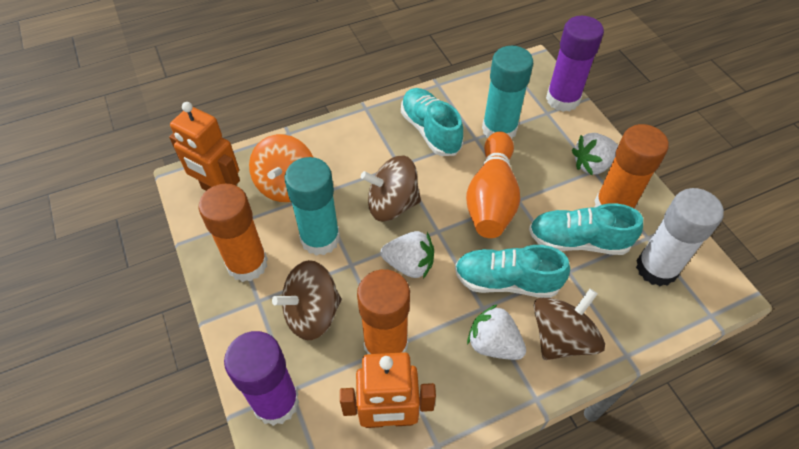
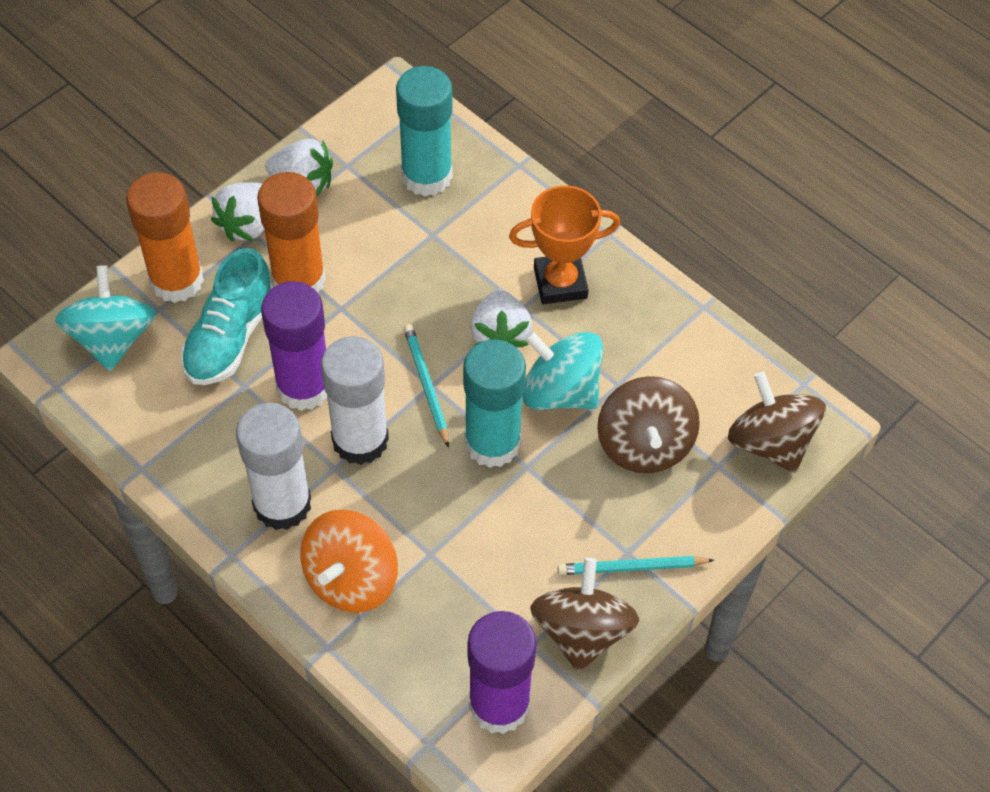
orange bowling pin: [466,132,520,238] = 1 -> none = 0
orange glue stick: [199,184,268,282] [357,269,410,354] [594,124,669,209] = 3 -> [126,172,204,303] [257,172,326,293] = 2
orange robot: [169,102,240,191] [340,352,436,428] = 2 -> none = 0
orange trophy: none = 0 -> [509,185,620,304] = 1
turquoise pencil: none = 0 -> [404,324,449,448] [558,556,714,575] = 2
turquoise shoe: [401,88,463,156] [455,245,570,298] [529,203,643,255] = 3 -> [181,248,273,385] = 1
turquoise spinning top: none = 0 -> [55,265,156,371] [522,331,603,410] = 2
white glue stick: [636,188,724,286] = 1 -> [236,403,311,530] [321,336,389,465] = 2

